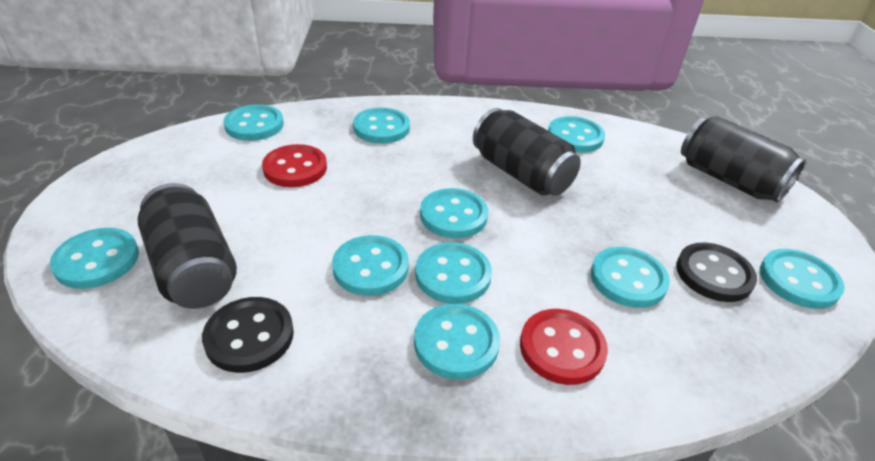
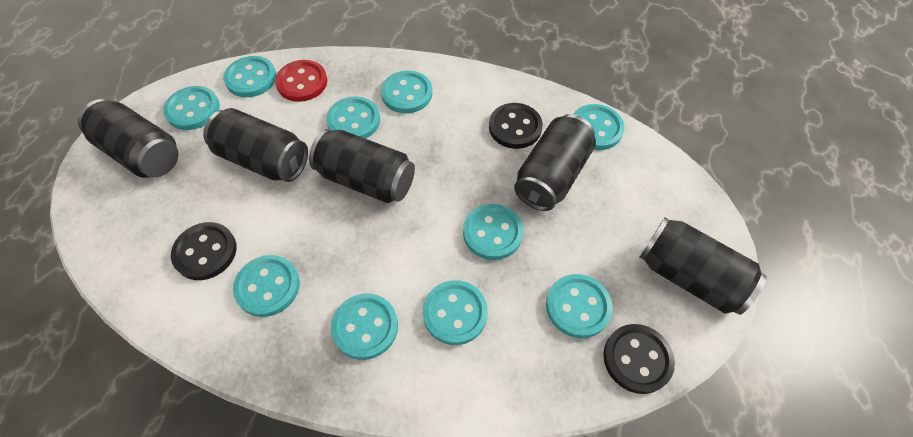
black button: [202,297,294,373] [676,243,757,302] = 2 -> [171,222,237,280] [489,103,543,149] [603,324,675,394] = 3
black can: [138,183,237,309] [473,108,581,196] [681,116,806,203] = 3 -> [78,99,179,178] [203,108,308,182] [309,129,415,203] [514,114,596,211] [640,217,767,315] = 5
red button: [262,144,327,187] [520,309,608,385] = 2 -> [275,60,327,102] = 1

